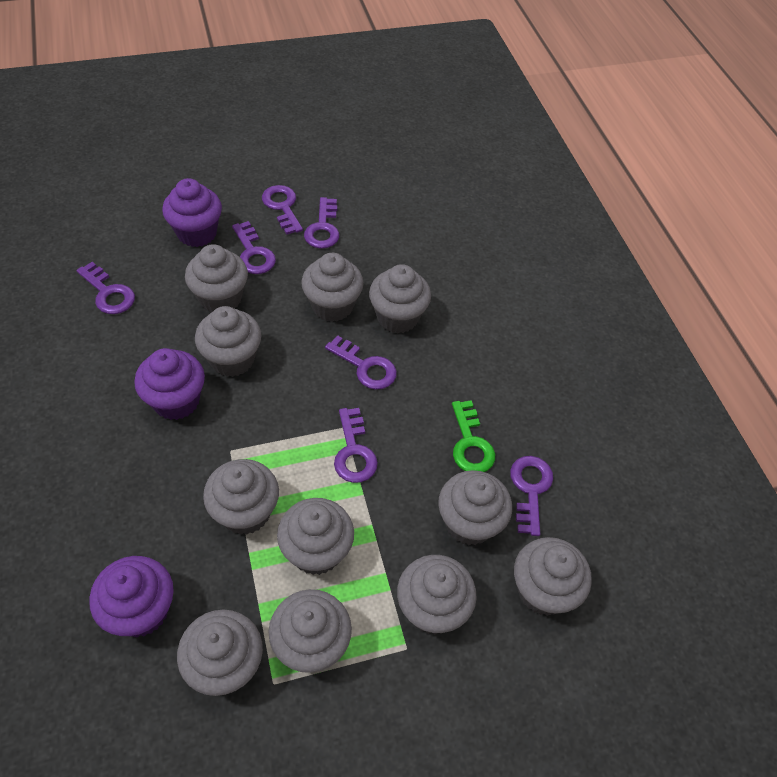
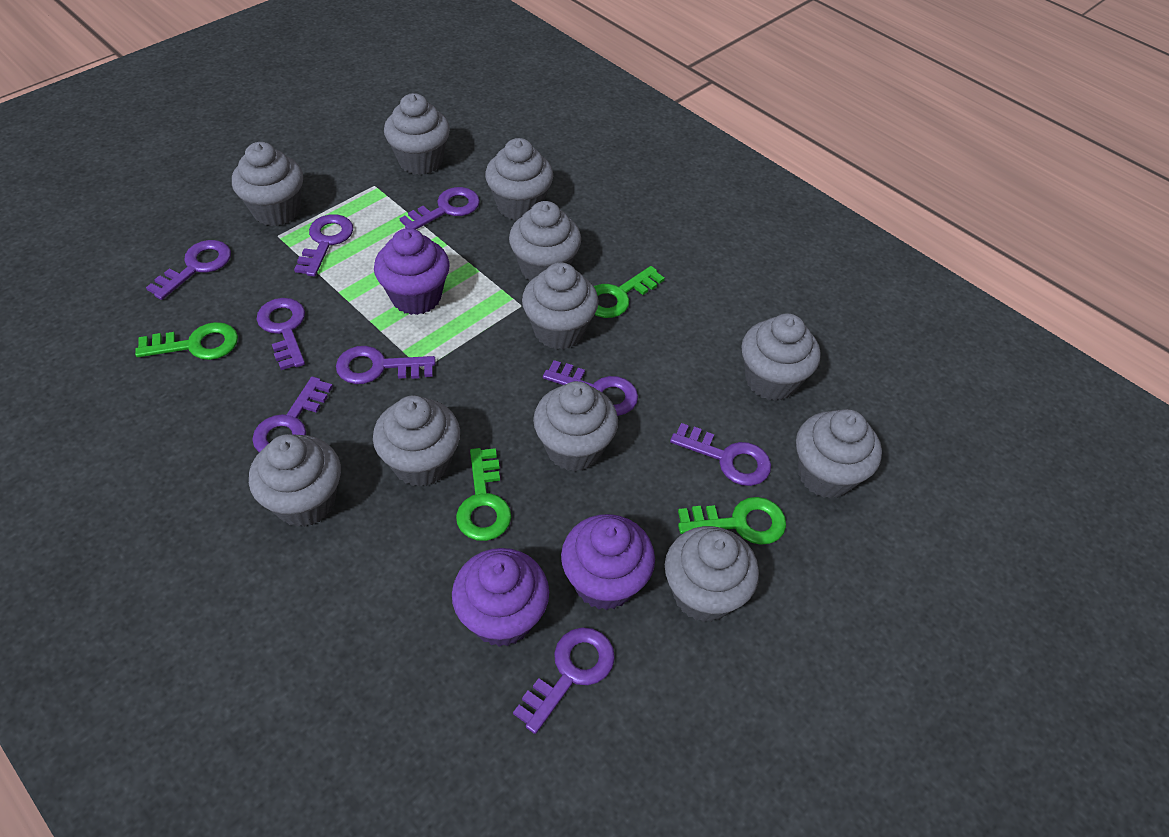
green key: [452,400,495,472] = 1 -> [135,322,238,360] [456,448,511,541] [594,266,665,318] [678,497,786,545] = 4
purple key: [76,262,135,314] [232,221,276,274] [262,185,303,235] [304,197,339,249] [325,335,397,390] [334,408,378,483] [510,456,553,536] = 7 -> [146,240,231,300] [252,377,333,452] [256,298,305,370] [294,214,353,277] [336,346,435,384] [399,187,480,230] [513,628,615,734] [543,360,638,416] [670,423,771,486] = 9

